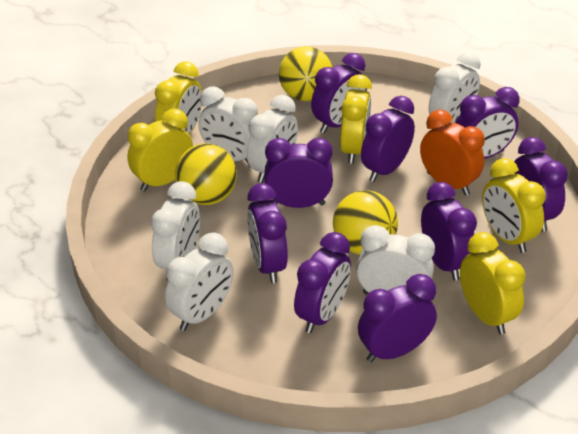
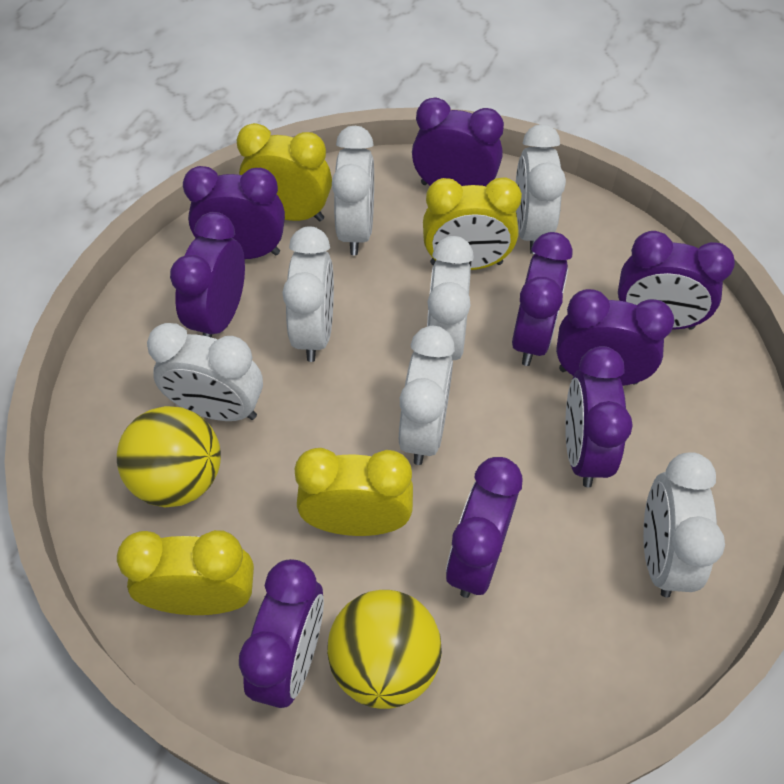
orange clock: [420,110,485,195] = 1 -> none = 0
white clock: [151,181,200,280] [165,233,233,331] [199,87,258,165] [247,95,298,183] [356,225,435,294] [429,52,481,123] = 6 -> [147,323,263,421] [282,227,334,362] [332,126,374,255] [399,326,455,465] [427,236,474,360] [516,124,566,254] [643,452,725,598] = 7
yellow ball: [175,144,237,205] [279,46,333,101] [333,190,398,255] = 3 -> [117,406,221,507] [327,590,442,709] = 2
yellow clock: [127,109,193,192] [155,61,202,135] [340,74,372,164] [460,232,526,334] [482,158,546,253] = 5 -> [117,530,254,615] [237,123,332,221] [295,448,413,536] [423,177,522,270] = 4

